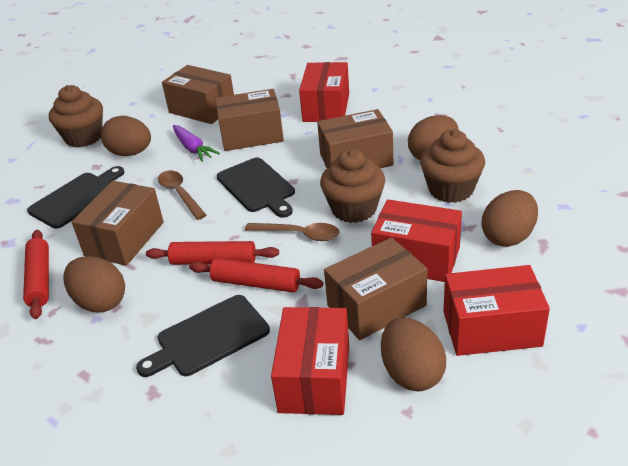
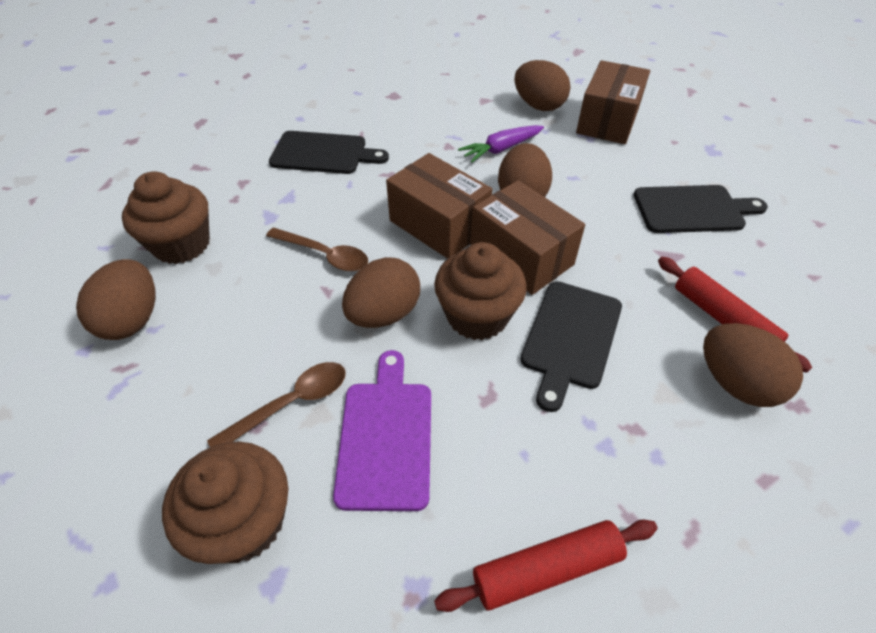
brown box: [72,181,164,266] [162,65,234,124] [215,89,284,151] [317,109,393,168] [324,237,427,340] = 5 -> [386,153,492,259] [470,180,585,295] [576,60,650,144] = 3
purple cutting board: none = 0 -> [333,350,431,511] = 1
red box: [271,307,349,415] [299,62,349,122] [371,199,462,282] [443,265,550,356] = 4 -> none = 0
red rolling pin: [23,230,49,319] [146,241,279,265] [189,258,323,293] = 3 -> [434,519,657,612] [658,257,812,373] = 2

